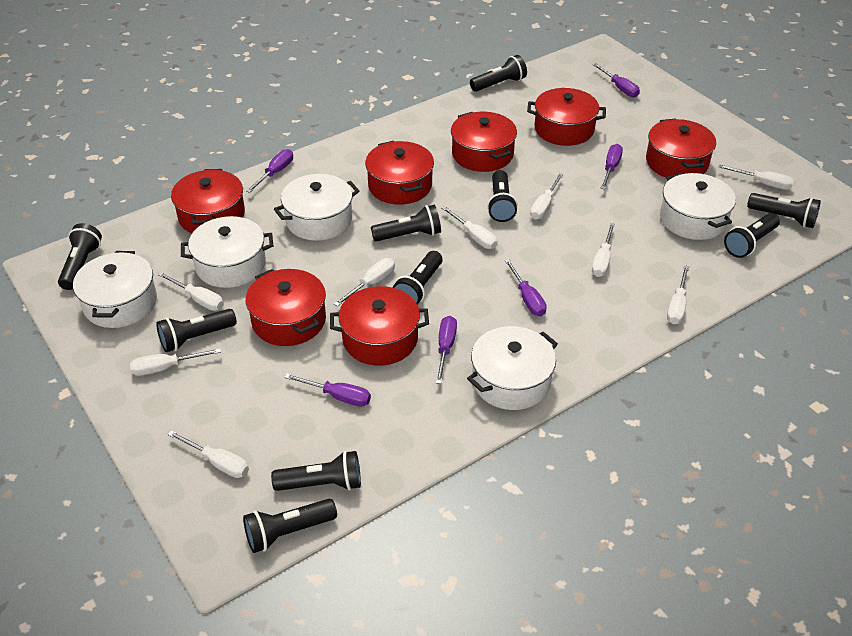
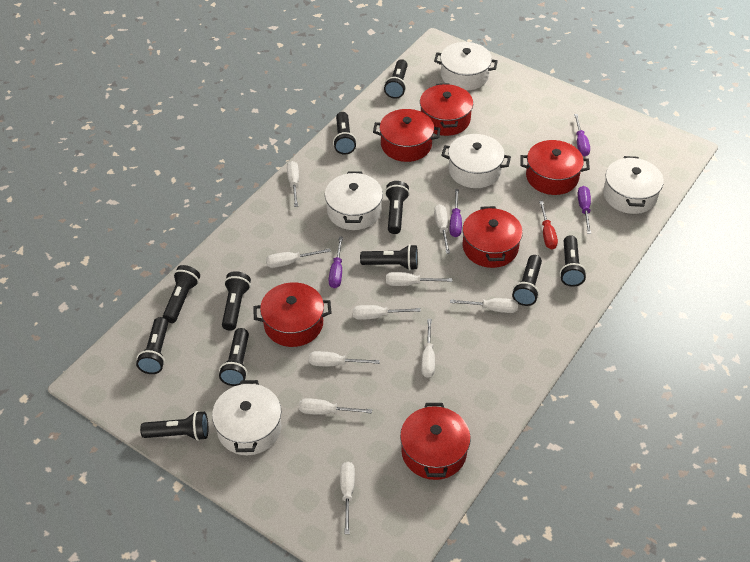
black flashlight: [58,223,102,290] [156,309,237,352] [243,499,337,553] [271,451,361,491] [371,205,441,242] [392,251,443,305] [470,55,527,92] [487,170,518,222] [724,213,780,258] [747,193,821,228] = 10 -> [136,317,168,374] [140,411,208,441] [163,265,200,323] [219,328,249,386] [222,271,251,331] [333,112,357,155] [360,244,418,270] [384,59,408,99] [385,181,410,234] [512,255,542,306] [560,235,586,287] = 11
purple screwdriver: [246,149,293,193] [284,373,371,407] [436,316,457,384] [504,259,547,316] [593,63,640,97] [600,144,623,189] = 6 -> [329,237,343,288] [450,189,462,237] [574,114,590,156] [578,186,591,234] = 4
red pot: [171,169,245,233] [246,269,326,346] [330,286,429,366] [365,141,434,205] [451,112,517,172] [527,88,606,146] [646,118,716,177] = 7 -> [253,282,332,347] [373,109,441,162] [400,403,471,480] [420,83,473,136] [463,206,523,268] [520,140,590,195] = 6
red screwdriver: none = 0 -> [539,200,558,249] = 1
white screwdriver: [130,348,221,376] [158,272,224,311] [167,430,249,478] [334,258,395,307] [441,206,497,249] [530,173,564,219] [592,223,615,277] [667,265,689,324] [719,164,794,190] = 9 -> [266,248,331,268] [287,161,299,207] [299,398,372,415] [309,351,380,366] [340,462,355,534] [353,305,421,320] [386,272,452,286] [421,319,435,378] [434,204,450,254] [450,298,518,313] = 10

